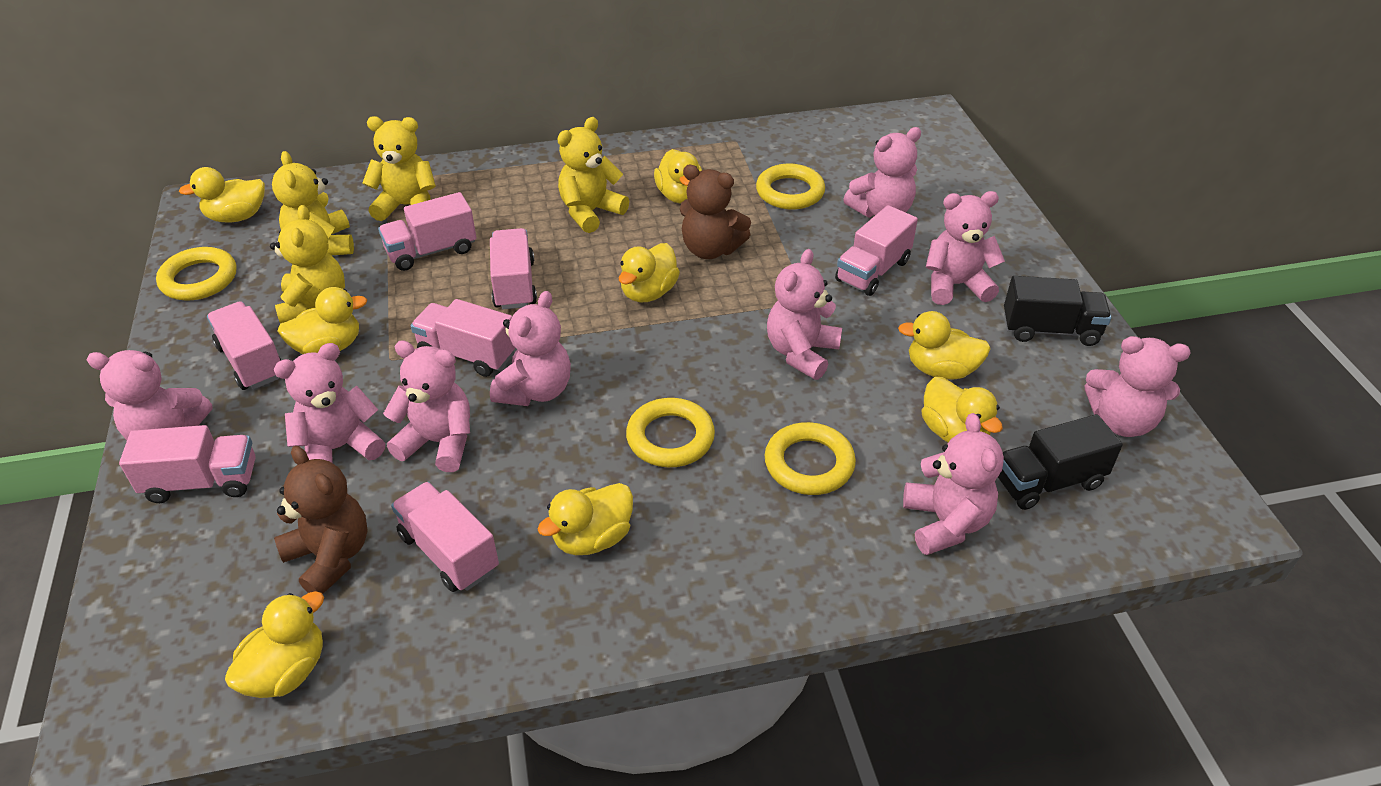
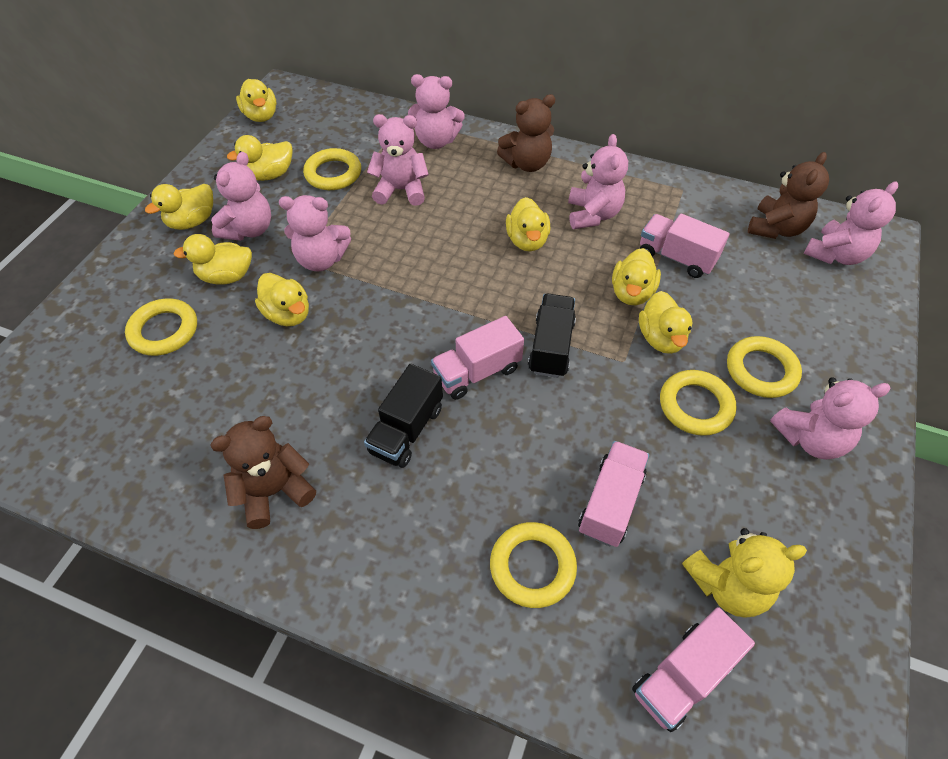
brown teddy bear: [274,446,368,594] [680,165,751,259] = 2 -> [211,416,316,529] [497,94,555,172] [748,152,829,239] = 3
pink teddy bear: [87,350,213,440] [274,343,385,463] [383,340,470,472] [490,291,571,406] [767,249,842,380] [843,127,921,218] [903,413,1004,555] [926,191,1005,305] [1085,336,1191,437] = 9 -> [211,152,271,241] [279,195,351,272] [367,114,429,206] [408,74,465,149] [568,134,628,229] [770,377,891,460] [804,182,898,265] = 7
pink truck: [119,425,255,503] [207,301,282,390] [378,192,476,271] [391,482,499,592] [411,299,515,377] [490,228,537,309] [835,205,918,296] = 7 -> [431,316,524,400] [578,441,649,547] [632,607,755,732] [640,214,730,278] = 4
yellow ring: [156,247,236,301] [626,398,715,467] [756,164,825,209] [765,422,856,495] = 4 -> [125,299,197,356] [303,148,361,190] [490,522,577,608] [660,370,737,436] [727,336,802,398] = 5
yellow teddy bear: [270,205,345,323] [272,151,354,255] [362,116,436,221] [557,117,629,233] = 4 -> [682,528,807,618] = 1

